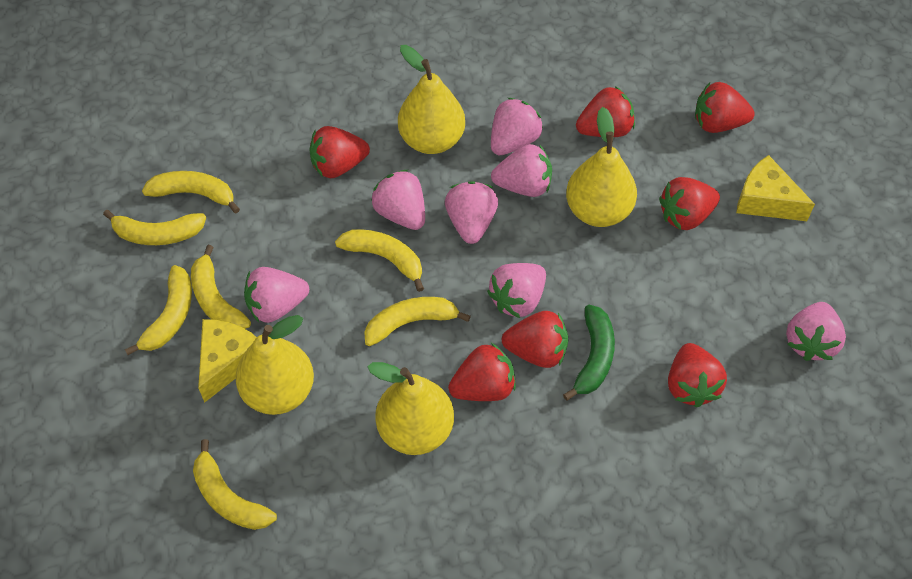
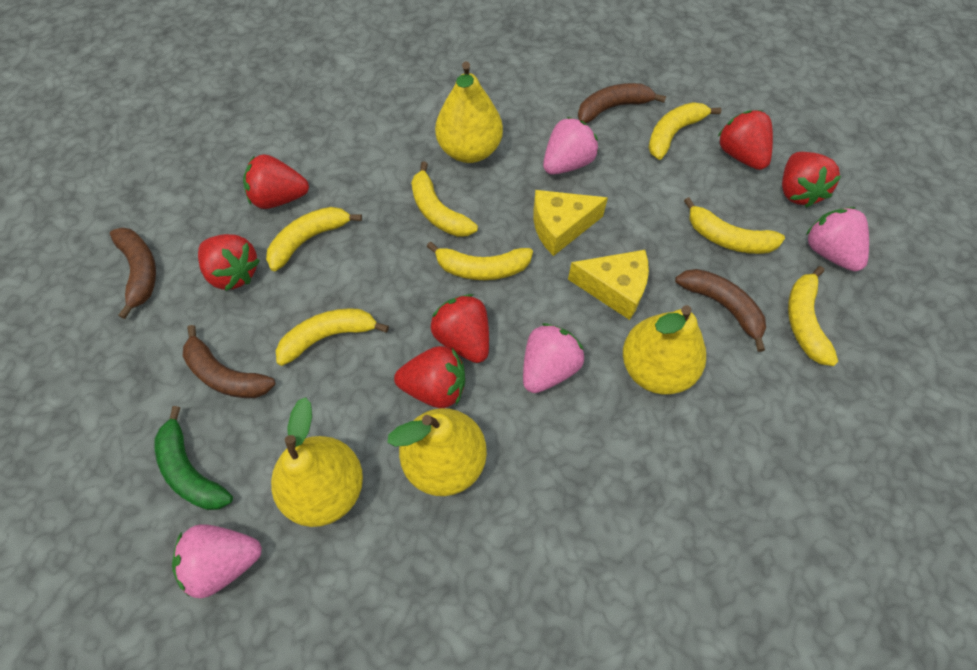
brown banana: none = 0 -> [110,227,156,319] [183,325,275,398] [578,83,666,123] [675,269,766,352] = 4
pink strawberry: [244,267,309,323] [371,170,425,230] [445,181,498,244] [487,263,546,318] [491,98,543,155] [491,144,552,197] [786,302,846,361] = 7 -> [172,524,262,598] [523,323,584,393] [543,117,598,175] [806,207,869,271] = 4
red strawberry: [310,126,370,178] [448,343,516,401] [502,311,568,368] [576,86,635,137] [659,177,720,230] [668,343,727,408] [695,82,755,133] = 7 -> [198,234,260,291] [243,154,309,209] [394,346,465,408] [431,294,489,363] [718,110,773,170] [782,152,841,208] = 6

